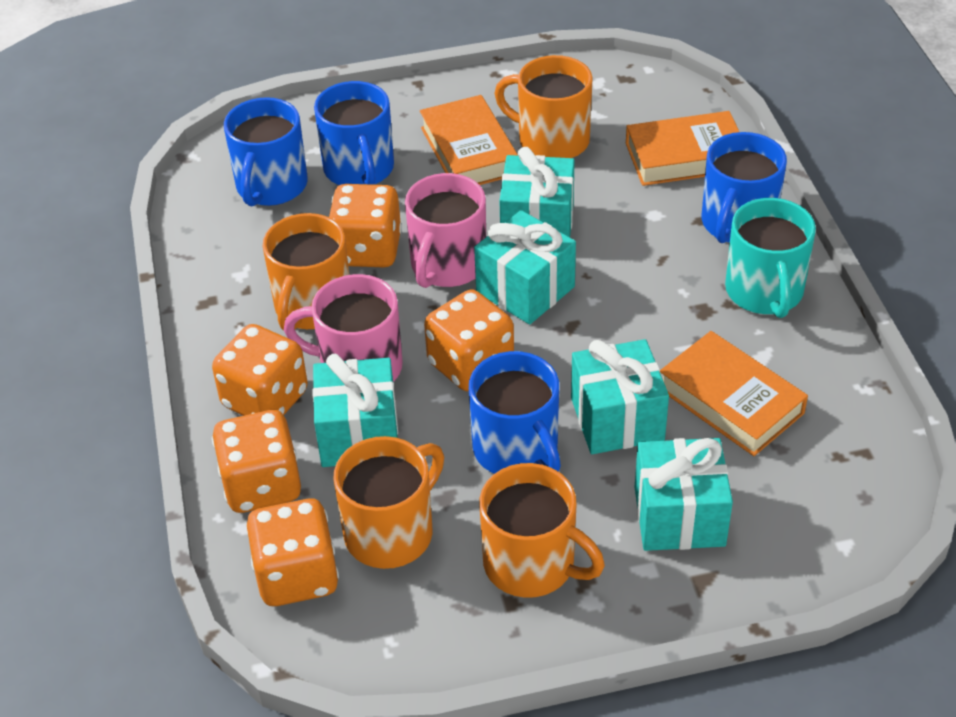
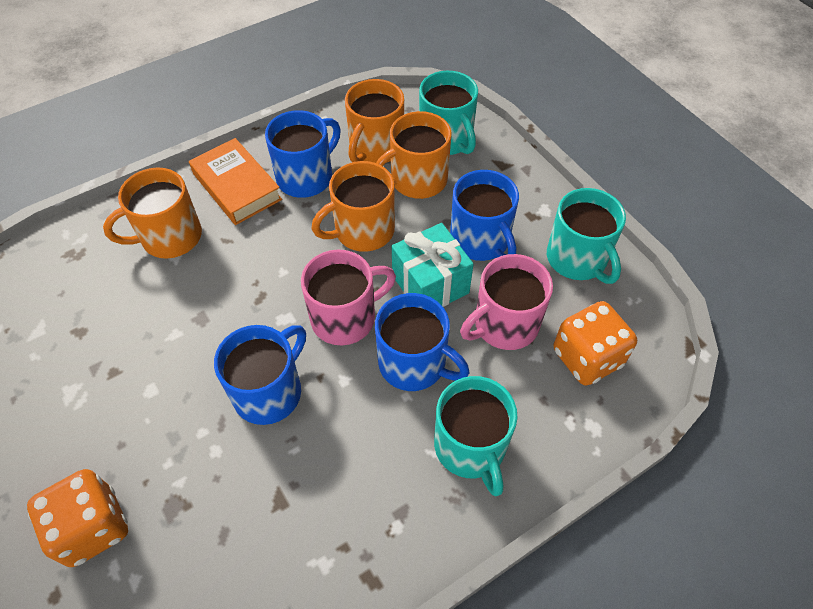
orange book: [420,95,518,185] [626,111,739,186] [660,331,808,456] = 3 -> [189,138,282,225] = 1
orange dice: [212,324,308,416] [212,410,301,513] [247,499,339,606] [329,184,402,267] [424,289,514,391] = 5 -> [27,469,128,567] [554,301,637,386] = 2
turquoise gift: [312,354,398,467] [474,210,576,324] [499,147,575,237] [571,339,669,454] [635,438,733,551] = 5 -> [391,223,474,307] = 1
turquoise mug: [725,198,816,318] = 1 -> [419,71,478,155] [434,376,517,496] [547,188,626,284] = 3

